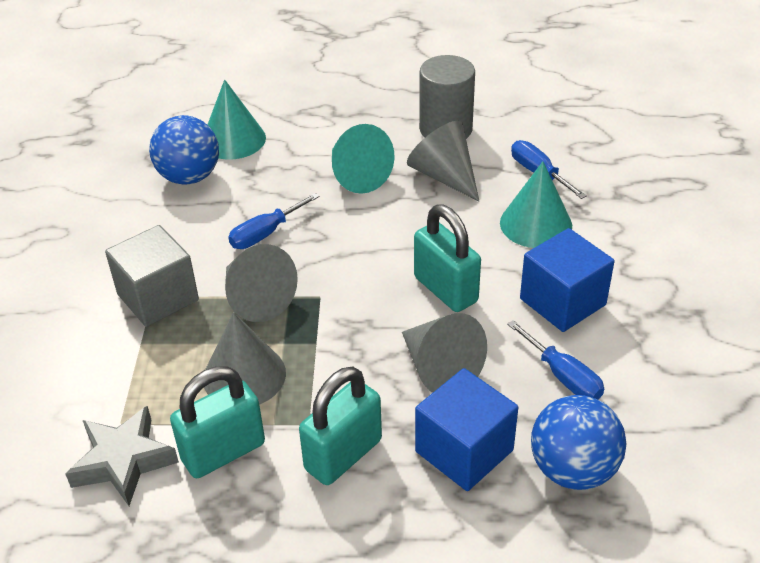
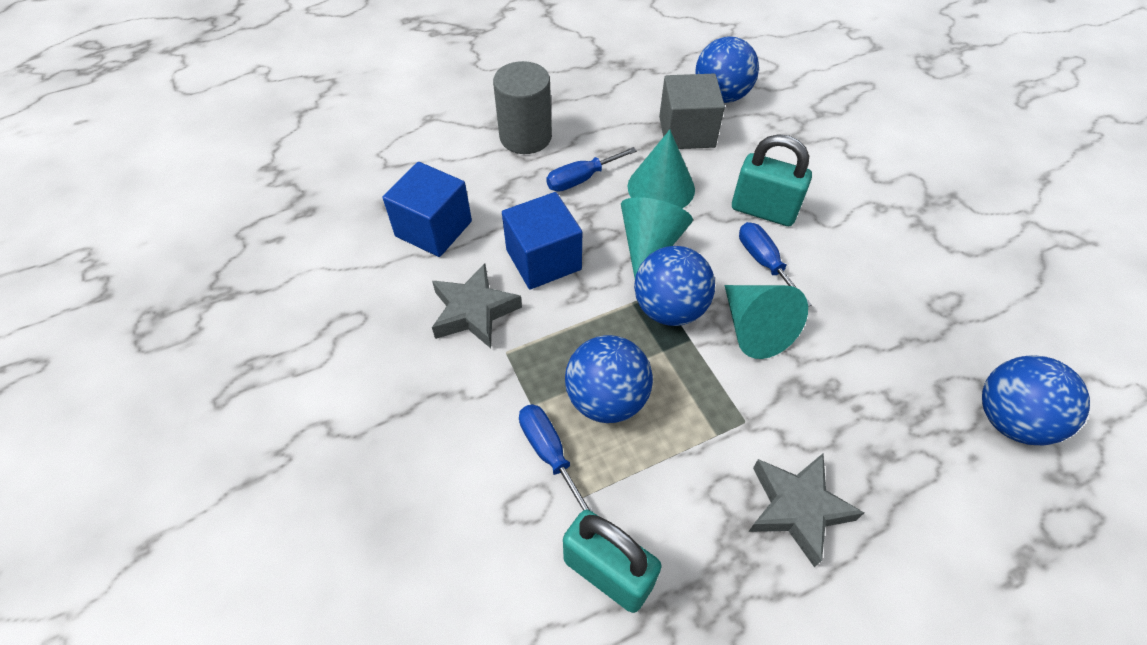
blue ball: [149,115,219,184] [531,395,627,490] = 2 -> [565,335,653,423] [634,246,715,326] [695,37,759,103] [982,355,1090,445] = 4
grey cone: [204,312,286,405] [225,244,298,322] [402,313,487,393] [407,121,479,201] = 4 -> none = 0
grey star: [66,406,179,506] = 1 -> [432,263,522,348] [748,453,864,567] = 2
turquoise padlock: [170,366,265,478] [299,367,382,485] [414,204,481,312] = 3 -> [563,510,662,613] [732,134,812,226] = 2

